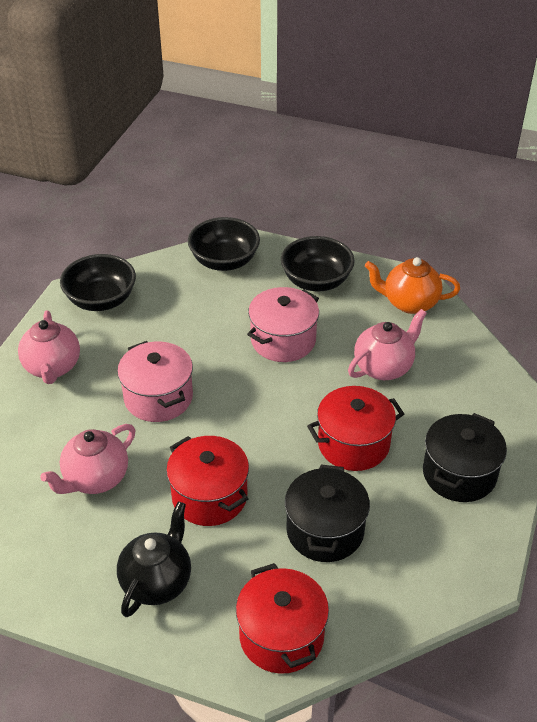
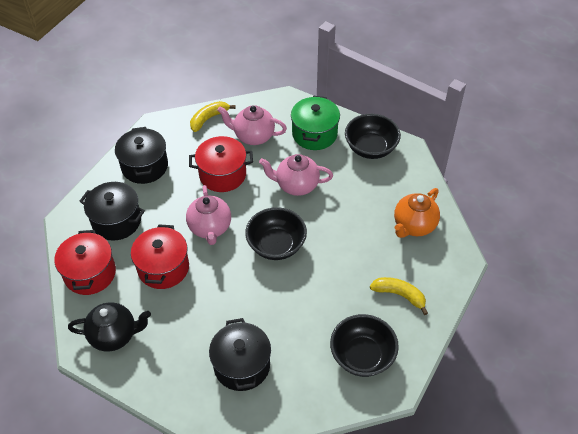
black pot: [285,464,370,562] [423,413,507,502] = 2 -> [80,182,145,241] [115,127,168,184] [209,318,271,391] = 3
green pot: none = 0 -> [291,96,340,150] = 1
pink pot: [117,341,193,422] [247,287,319,362] = 2 -> none = 0
yellow banana: none = 0 -> [190,101,236,132] [370,277,428,315] = 2

